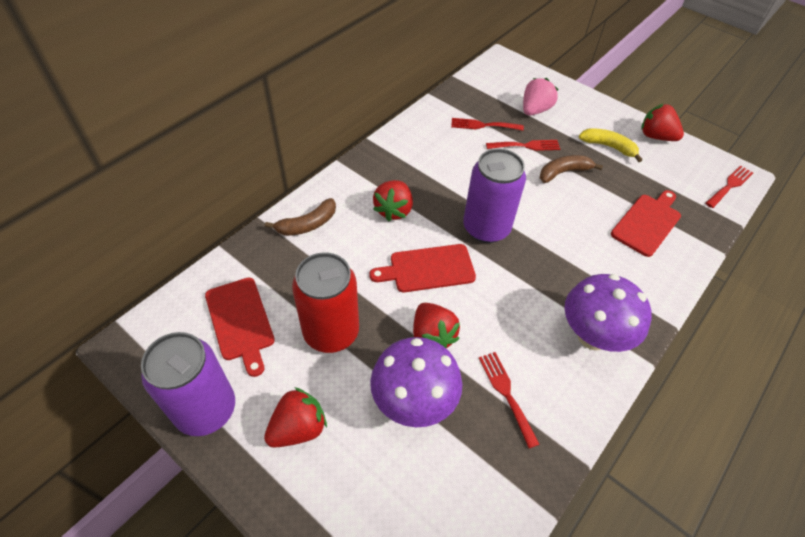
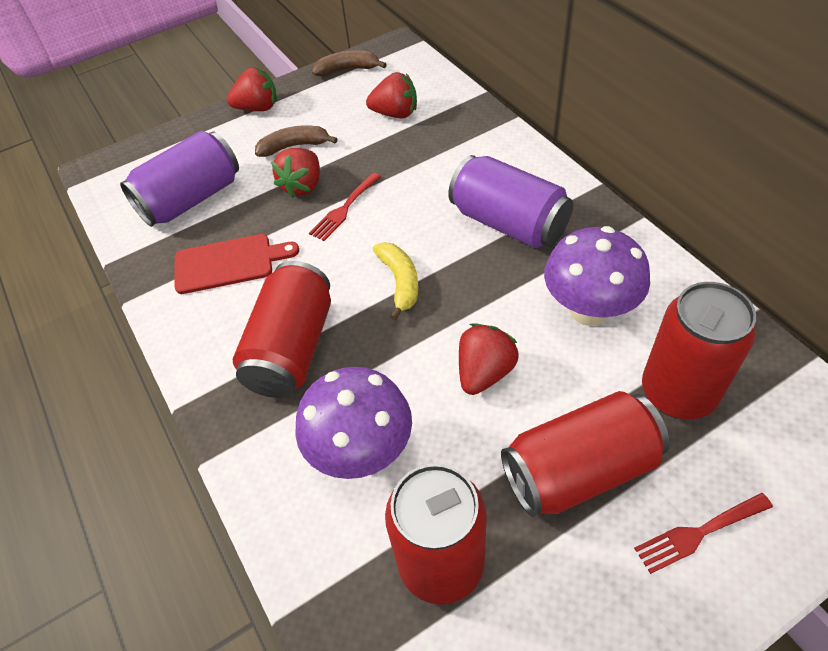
pink strawberry: [523,78,559,116] = 1 -> none = 0
red can: [292,252,359,353] = 1 -> [232,261,331,398] [385,464,487,605] [501,391,670,517] [642,282,756,419] = 4
red cutting board: [205,278,275,377] [369,244,476,292] [611,190,681,257] = 3 -> [175,234,299,294] = 1
red fork: [451,118,524,131] [479,352,540,449] [486,140,560,151] [705,165,753,208] = 4 -> [309,173,381,241] [634,493,773,574] = 2

